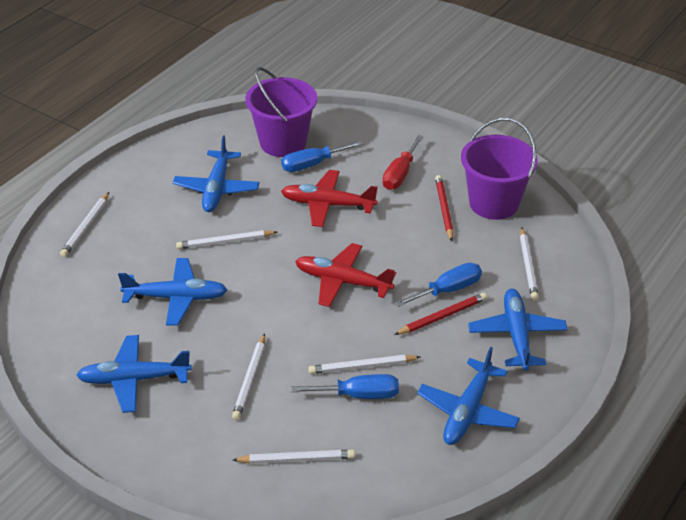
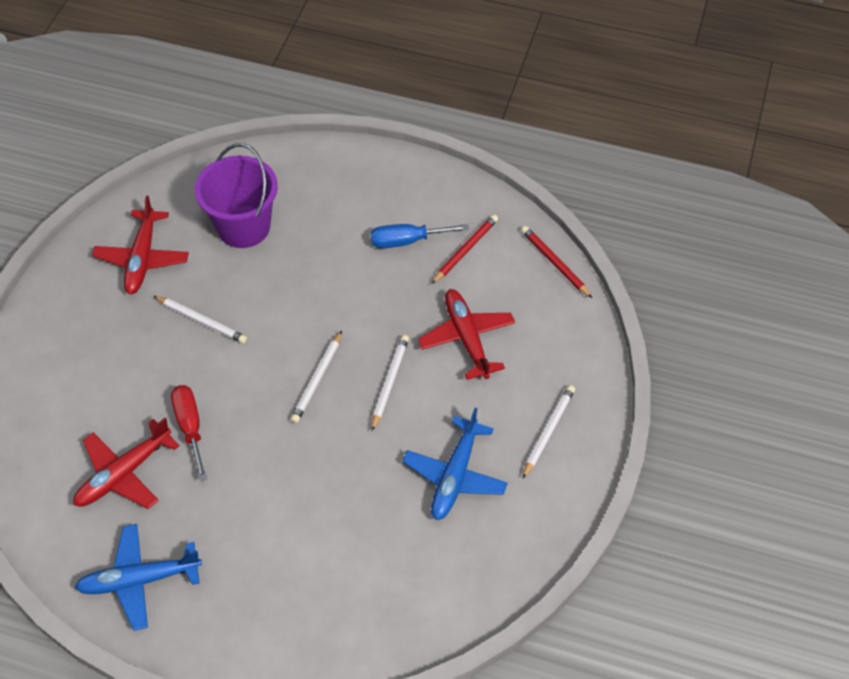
blue plane: [76,335,192,413] [118,258,227,326] [173,136,260,212] [417,347,520,445] [468,288,568,370] = 5 -> [75,524,202,631] [403,408,508,520] = 2
blue screwdriver: [281,141,364,172] [291,374,399,399] [395,263,482,307] = 3 -> [371,224,469,248] = 1
purple bucket: [245,67,317,157] [461,118,538,220] = 2 -> [195,143,278,248] = 1
red plane: [281,170,378,227] [295,243,396,307] = 2 -> [73,418,180,509] [92,196,189,294] [418,289,515,380] = 3
white pencil: [60,192,109,257] [176,230,277,249] [232,333,265,420] [233,450,355,464] [309,355,420,374] [520,227,539,300] = 6 -> [154,296,247,344] [291,331,342,423] [372,335,409,431] [523,385,575,478] = 4

